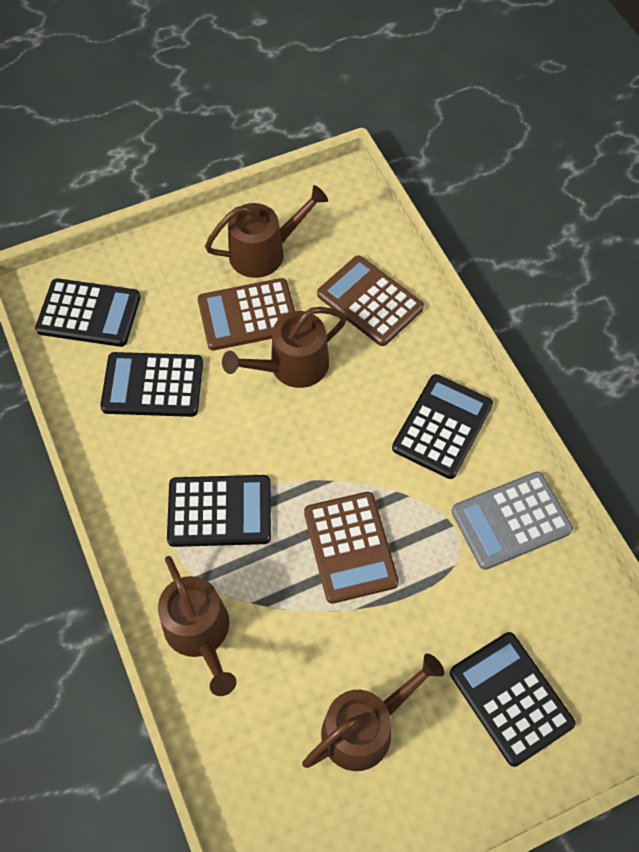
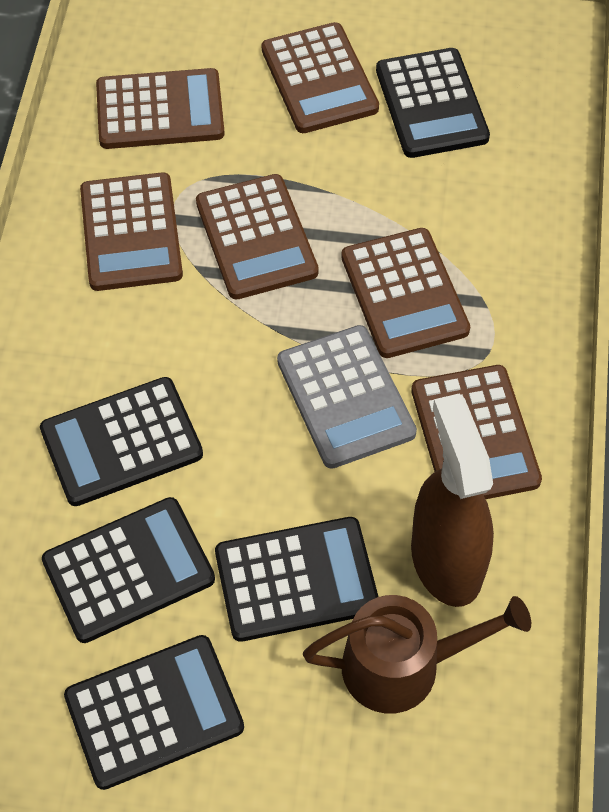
brown calculator: [198,278,295,350] [304,492,399,604] [317,255,424,346] = 3 -> [80,172,183,291] [96,68,225,149] [196,174,319,299] [262,22,379,133] [341,228,470,358] [411,365,542,499] = 6
brown spray bottle: none = 0 -> [411,394,494,607] = 1
brown watering can: [158,556,236,696] [205,185,328,278] [222,307,347,388] [302,653,444,771] = 4 -> [303,595,531,714] = 1

